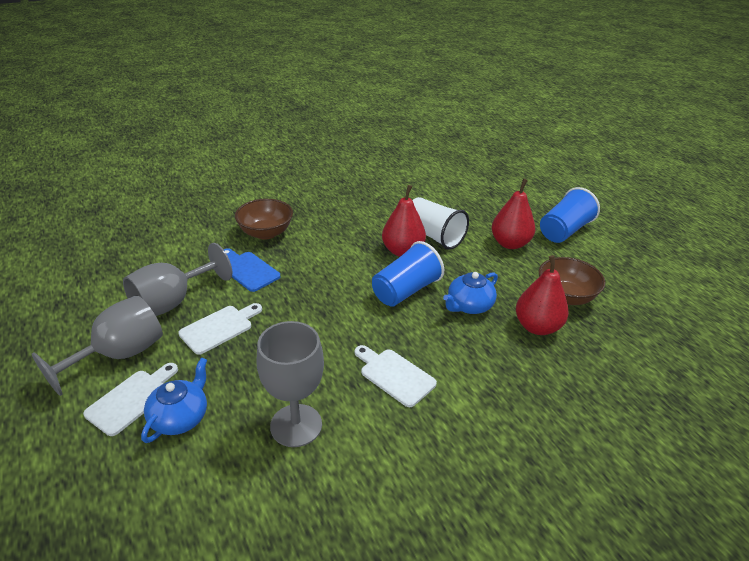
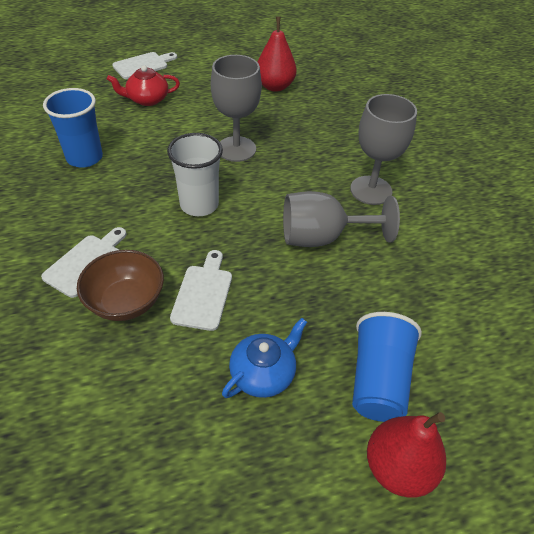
blue cutting board: [224,248,280,292] = 1 -> none = 0
blue teapot: [141,357,207,443] [443,272,498,314] = 2 -> [222,318,307,398] = 1
brown bowl: [235,199,293,240] [539,257,605,305] = 2 -> [77,250,164,321] = 1
red pear: [382,185,426,257] [492,178,535,249] [516,255,569,335] = 3 -> [257,17,297,92] [367,412,446,497] = 2
red teapot: none = 0 -> [107,65,180,106] = 1

